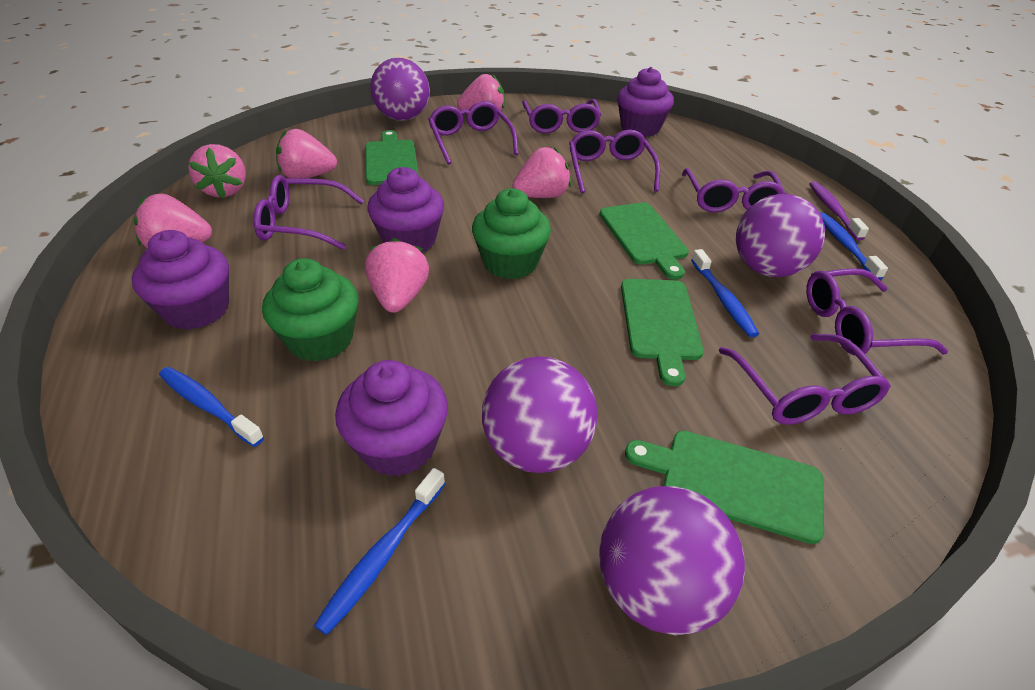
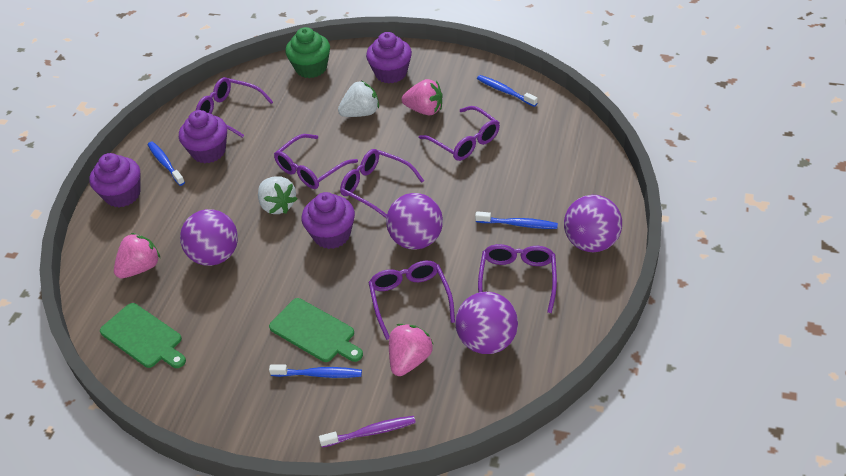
green cupcake: [262,258,358,361] [472,188,551,279] = 2 -> [285,27,330,78] = 1
green cutting board: [366,130,419,185] [600,202,689,280] [621,279,704,386] [625,431,824,544] = 4 -> [100,303,186,368] [269,298,363,362] = 2
pink strawberry: [134,193,212,248] [188,144,246,198] [276,129,337,179] [365,238,429,313] [457,74,505,112] [513,147,571,198] = 6 -> [114,233,160,278] [389,324,434,376] [402,79,443,115] = 3
purple glasses: [253,175,364,250] [428,101,518,165] [522,99,601,134] [569,130,660,193] [682,168,786,213] [719,334,891,425] [806,268,948,356] = 7 -> [196,77,273,138] [274,134,358,189] [340,149,424,218] [368,261,455,340] [419,106,500,161] [478,244,557,313] = 6
white strawberry: none = 0 -> [258,176,297,214] [338,81,379,117] = 2

